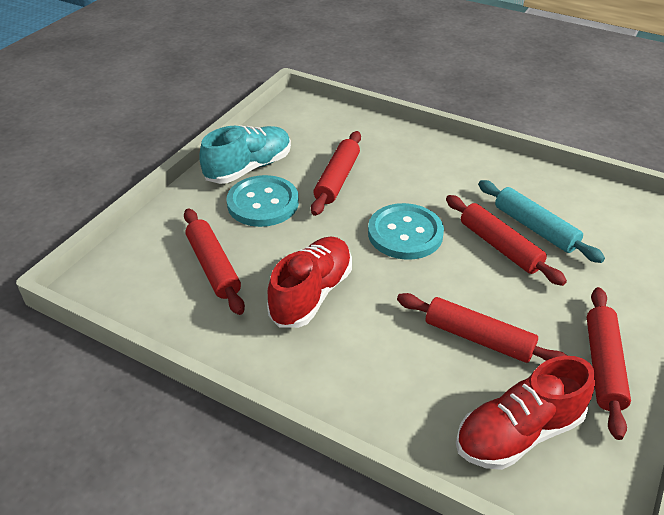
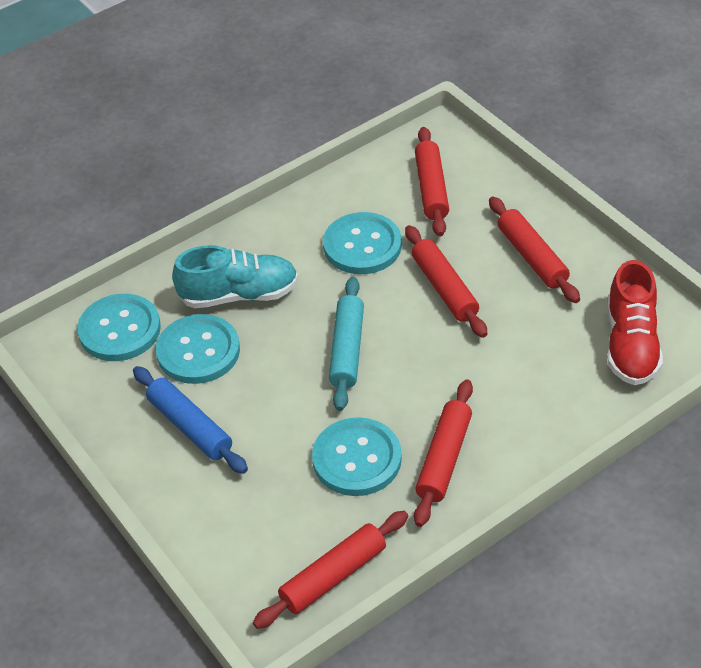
blue rolling pin: none = 0 -> [133,366,248,474] = 1
red shoe: [267,237,352,328] [456,356,595,470] = 2 -> [607,260,663,385] = 1
turquoise button: [226,175,299,227] [368,203,444,260] = 2 -> [77,294,161,361] [156,314,240,384] [312,417,402,496] [323,212,402,274] = 4

